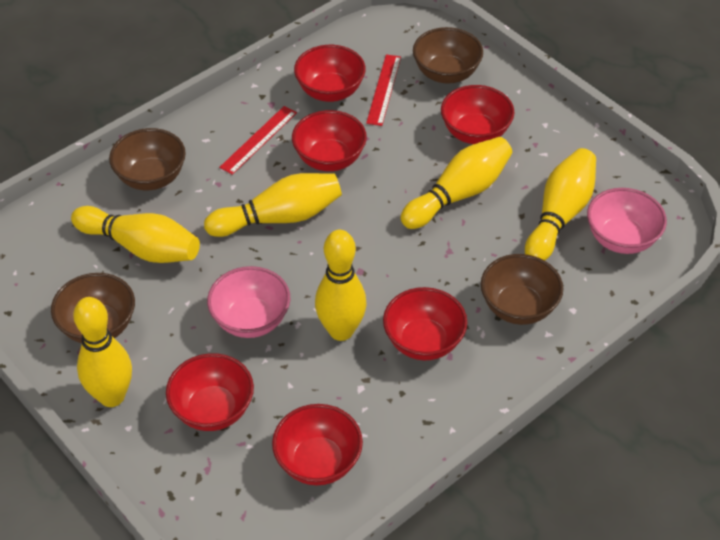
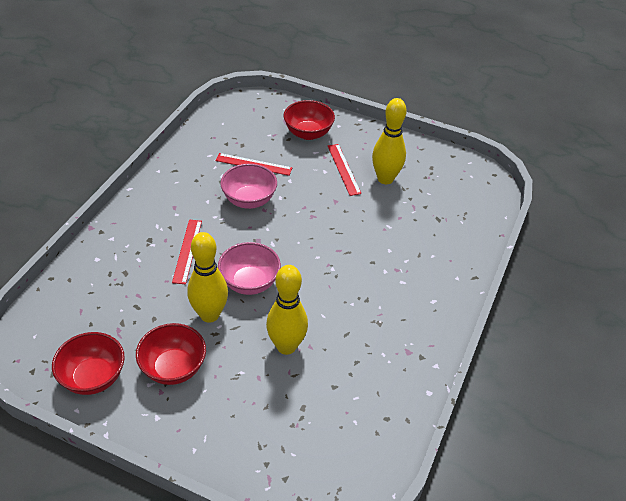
brown bowl: [51,273,135,343] [109,128,186,190] [413,27,483,84] [481,254,563,325] = 4 -> none = 0
red bowl: [166,353,254,431] [272,404,363,485] [292,110,367,171] [294,45,366,102] [383,287,467,360] [441,85,515,144] = 6 -> [52,332,125,395] [136,323,206,385] [284,100,335,140] = 3
red ruler: [219,106,297,175] [366,54,401,126] = 2 -> [172,220,202,284] [216,153,292,176] [328,144,361,196] = 3
yellow bowling pin: [71,206,200,263] [73,297,132,407] [204,173,342,237] [315,230,367,341] [401,137,512,229] [525,148,596,260] = 6 -> [187,232,228,323] [266,265,308,355] [372,98,407,184] = 3

